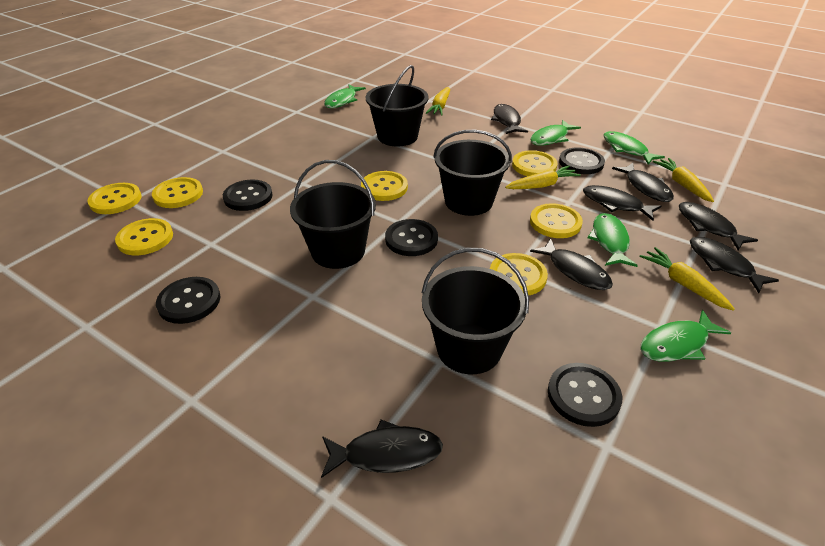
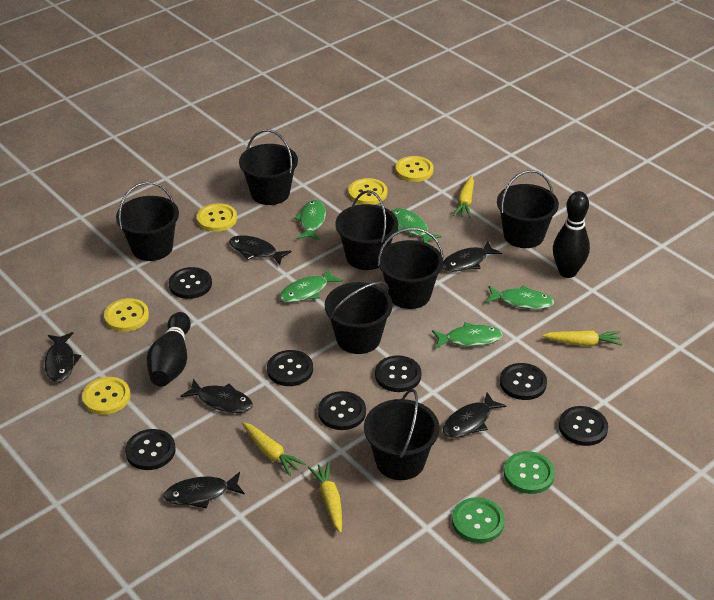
black bowling pin: none = 0 -> [147,312,191,387] [553,191,590,278] = 2
black bucket: [290,160,376,269] [365,65,429,147] [422,248,529,374] [433,130,512,216] = 4 -> [116,182,179,261] [239,129,298,205] [325,281,393,354] [336,190,398,270] [364,389,440,480] [378,228,444,309] [497,170,559,248] = 7
black button: [156,277,220,324] [223,180,273,211] [385,219,438,256] [548,363,622,427] [559,147,605,174] = 5 -> [125,429,176,470] [169,267,212,299] [267,350,313,386] [318,391,366,430] [375,355,422,392] [500,363,547,400] [559,406,608,446] = 7
black fish: [321,420,443,478] [491,104,528,134] [530,238,613,290] [583,185,662,221] [612,163,674,202] [679,202,758,250] [690,237,779,293] = 7 -> [45,332,81,383] [163,472,245,509] [181,379,253,413] [229,235,291,265] [443,241,502,272] [443,392,507,438] = 6
green button: none = 0 -> [452,497,505,543] [504,451,555,494] = 2
yellow button: [87,183,141,214] [115,218,173,255] [152,177,203,208] [361,171,408,201] [490,253,548,295] [512,150,558,176] [530,203,583,238] = 7 -> [82,377,130,415] [104,298,149,332] [197,203,237,232] [348,178,387,205] [395,156,434,182] = 5

